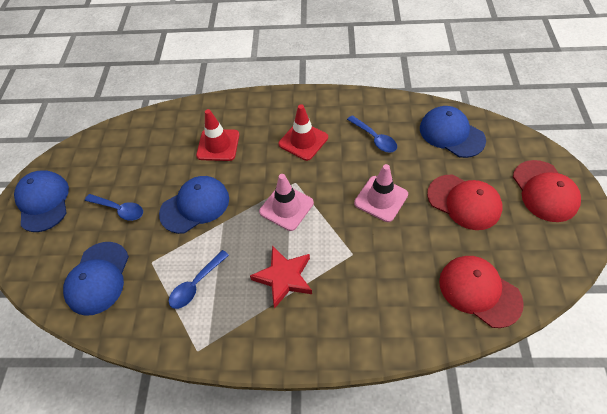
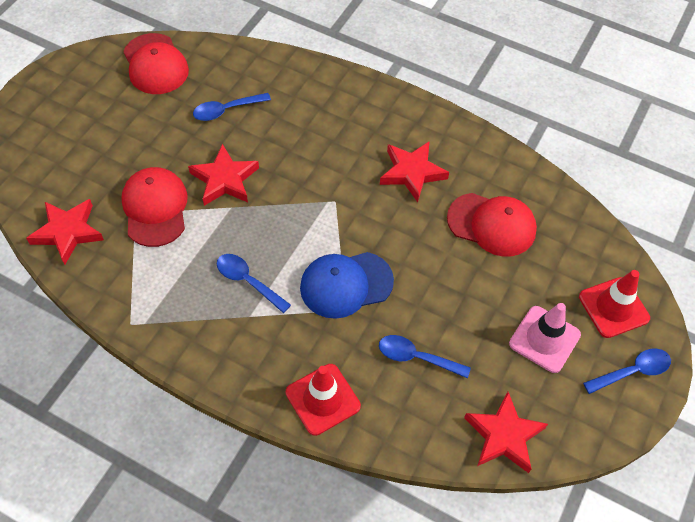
blue cap: [14,171,69,232] [63,242,129,316] [159,176,229,234] [420,106,486,158] = 4 -> [300,252,394,319] = 1
blue spoon: [85,194,143,221] [169,250,229,309] [347,115,397,153] = 3 -> [193,93,271,121] [217,254,291,313] [379,335,471,378] [583,349,671,394] = 4
pink traffic cone: [259,174,314,231] [354,164,408,222] = 2 -> [509,303,581,373] = 1
red star: [250,246,312,308] = 1 -> [26,199,104,265] [188,144,259,206] [380,141,449,202] [464,392,548,473] = 4

